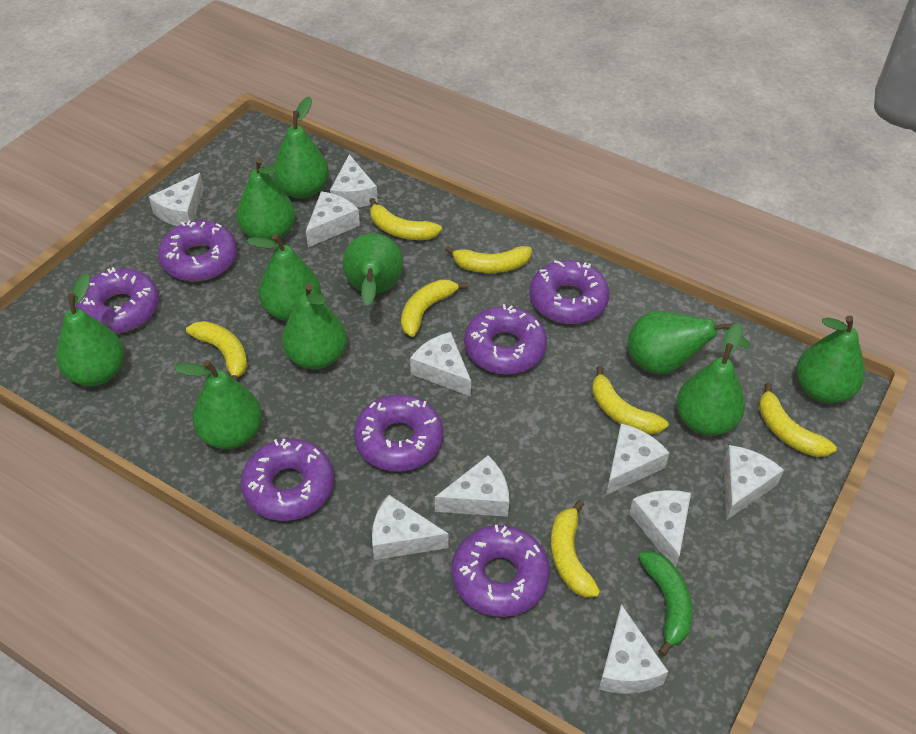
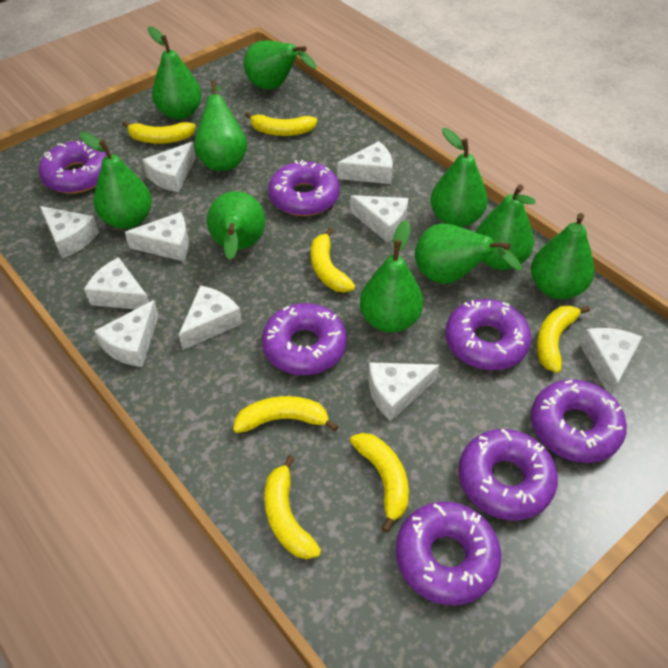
green banana: [639,551,692,656] = 1 -> none = 0

